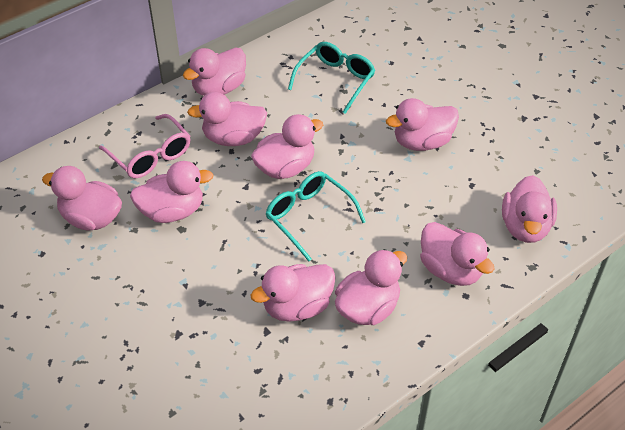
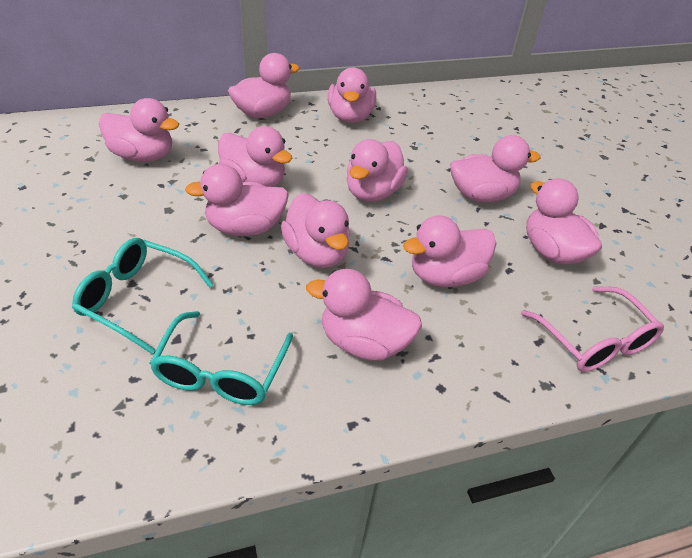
pink duck: [42,166,122,230] [130,161,213,223] [183,47,246,96] [187,92,267,146] [251,114,323,179] [251,264,336,322] [335,249,407,325] [386,98,459,151] [420,222,495,286] [502,175,557,243] = 10 -> [99,98,179,162] [185,164,289,236] [218,126,292,187] [228,53,300,118] [281,193,350,268] [306,269,422,361] [328,68,376,123] [347,139,408,202] [403,215,496,287] [450,135,540,202] [526,178,602,264] = 11

